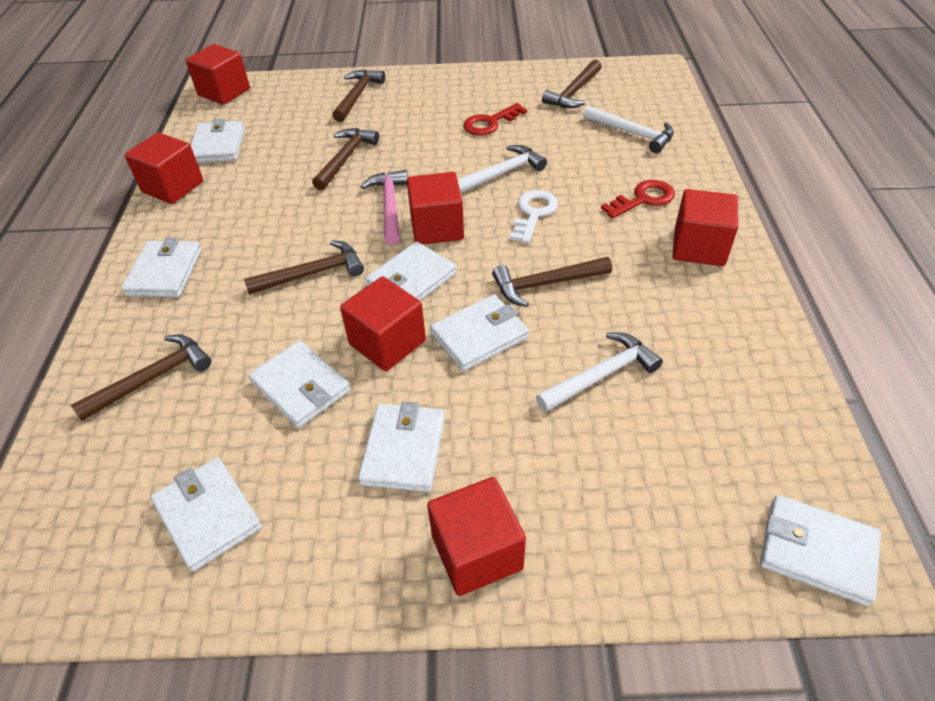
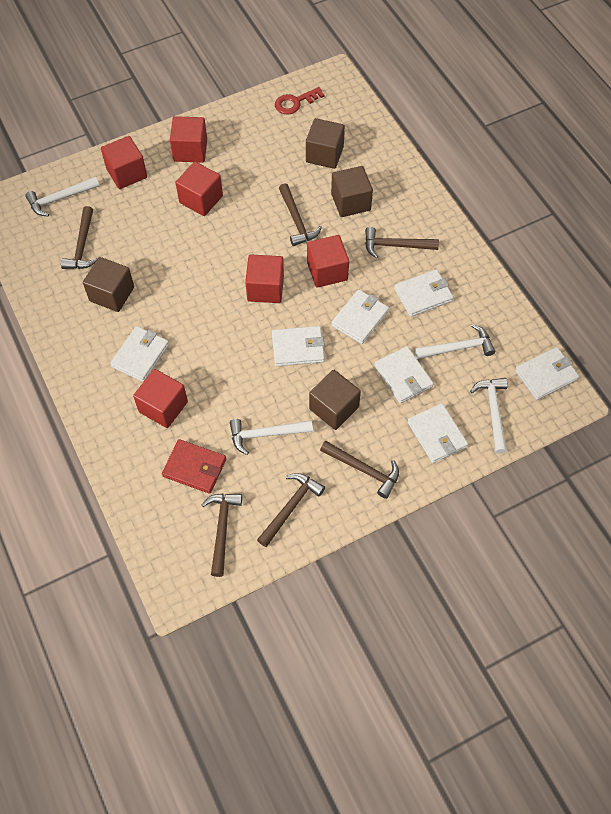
brown cube: none = 0 -> [83,257,134,312] [306,118,345,169] [309,370,361,430] [331,166,373,217] = 4
pink hammer: [361,170,408,245] = 1 -> none = 0
red key: [463,103,527,135] [601,180,675,218] = 2 -> [275,87,325,114] = 1
red wallet: none = 0 -> [162,439,226,494] = 1
white hammer: [458,145,547,193] [536,332,663,412] [583,106,674,153] = 3 -> [25,176,99,217] [230,419,313,455] [414,324,495,359] [470,378,508,454] = 4
white key: [510,190,558,243] = 1 -> none = 0
white wallet: [121,238,202,297] [151,457,262,572] [191,119,245,163] [248,340,350,428] [358,402,445,492] [366,242,457,301] [430,295,529,371] [760,495,881,606] = 8 -> [110,326,169,382] [272,326,325,366] [331,290,389,344] [374,346,434,403] [394,269,454,317] [407,403,468,463] [515,347,579,400] = 7

